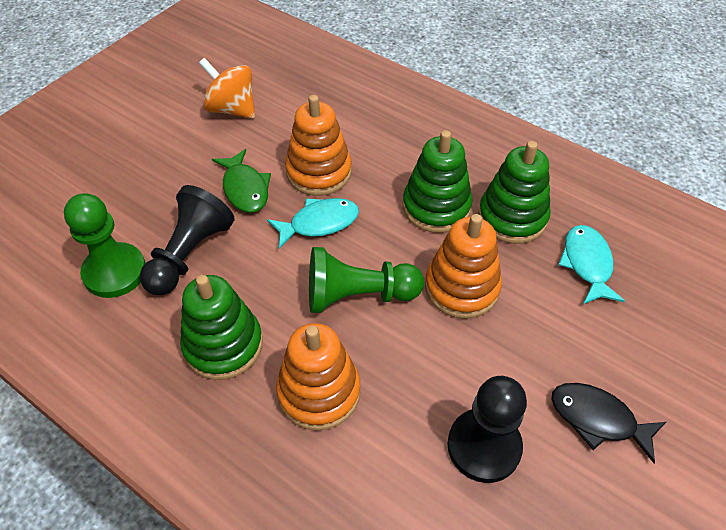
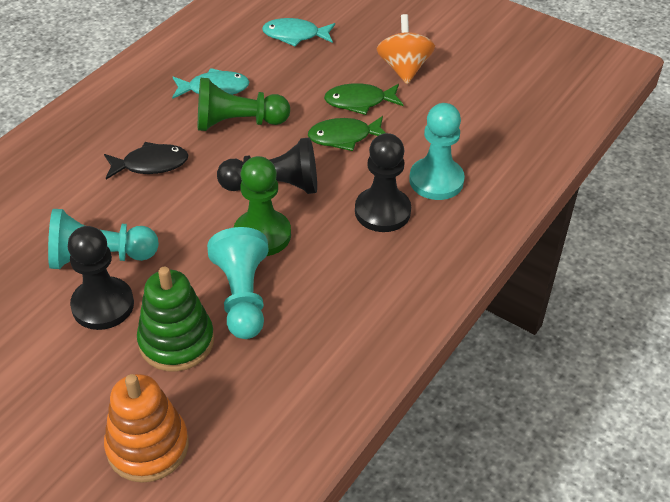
black pawn: [140,185,235,295] [448,376,527,483] = 2 -> [68,226,134,330] [217,137,317,194] [355,133,411,232] = 3
green fish: [212,149,271,213] = 1 -> [308,116,385,151] [324,83,404,115] = 2
green stacking toy: [180,275,263,380] [403,130,473,233] [478,141,551,244] = 3 -> [137,267,214,372] = 1
orange stacking toy: [276,323,361,431] [285,95,352,196] [425,214,502,319] = 3 -> [104,374,189,483] = 1
turquoise pawn: none = 0 -> [48,209,159,269] [207,227,269,339] [409,103,465,200] = 3

